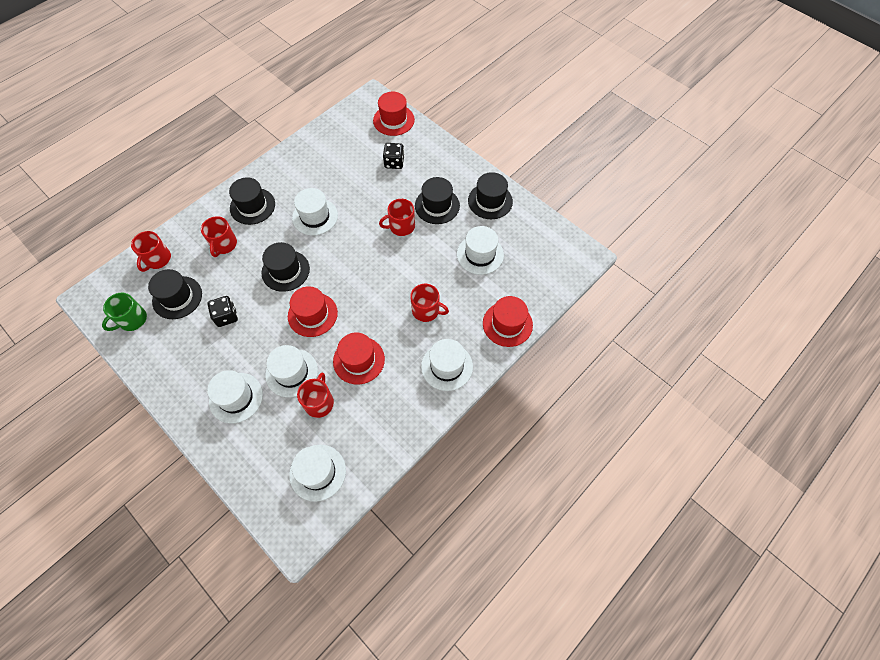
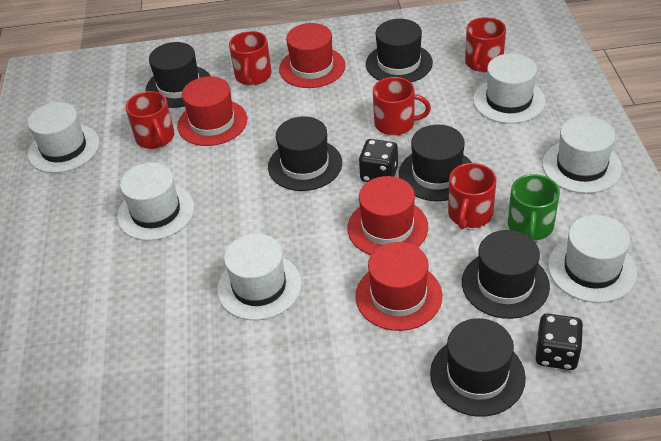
black hat: [148,269,202,319] [229,177,275,225] [262,242,310,292] [415,177,460,224] [468,172,513,219] = 5 -> [146,42,210,108] [268,116,342,191] [366,19,433,82] [399,125,472,201] [430,318,526,417] [462,230,550,319] = 6

